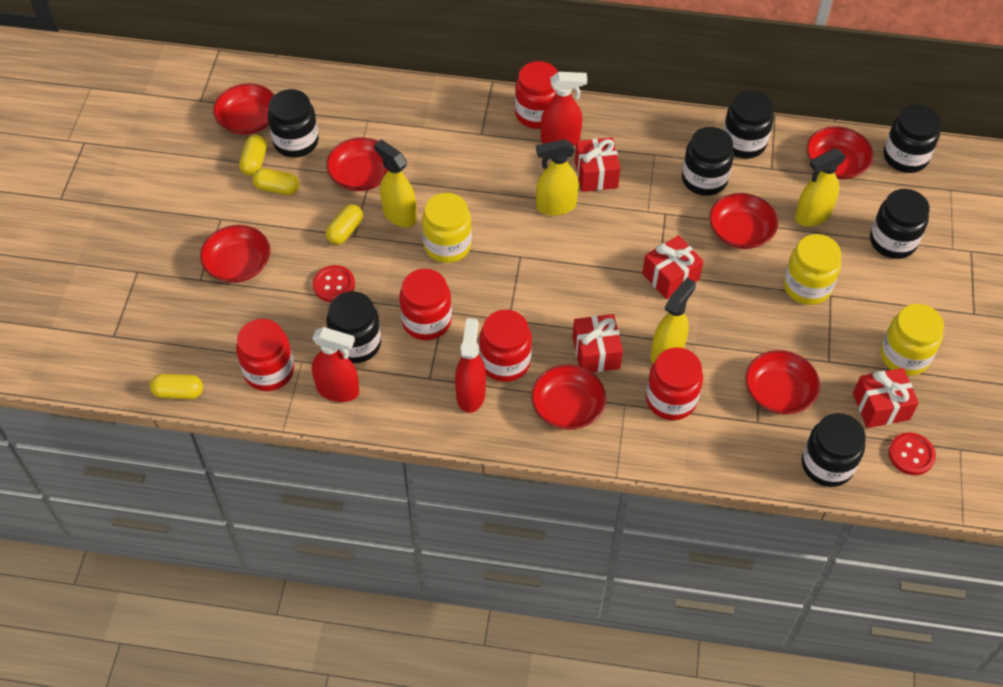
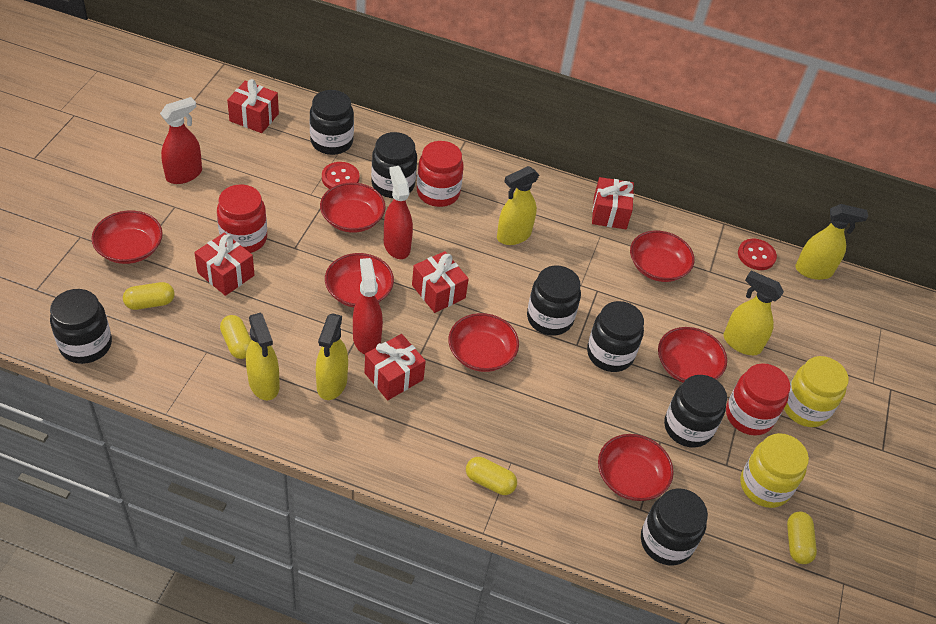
red gift: [572,314,623,373] [575,137,621,192] [642,235,704,299] [853,368,919,428] = 4 -> [194,233,254,296] [227,79,279,133] [364,334,426,400] [412,251,469,313] [592,177,634,229] = 5
red jar: [236,319,294,391] [399,269,452,340] [479,310,532,382] [515,61,558,129] [646,347,703,420] = 5 -> [217,184,267,253] [417,141,464,207] [726,363,790,436] = 3
yellow jar: [422,193,472,263] [784,234,841,305] [881,304,944,376] = 3 -> [740,433,809,508] [784,356,849,427] = 2
yellow spray bottle: [374,140,417,227] [536,139,579,216] [651,278,696,364] [795,148,846,226] = 4 -> [246,313,280,400] [316,313,348,400] [497,166,539,245] [724,270,784,355] [795,204,868,280] = 5

